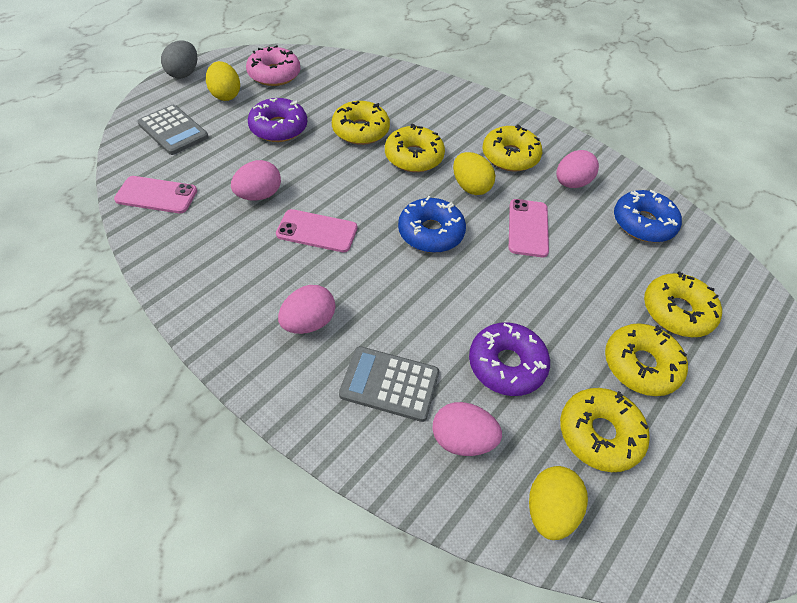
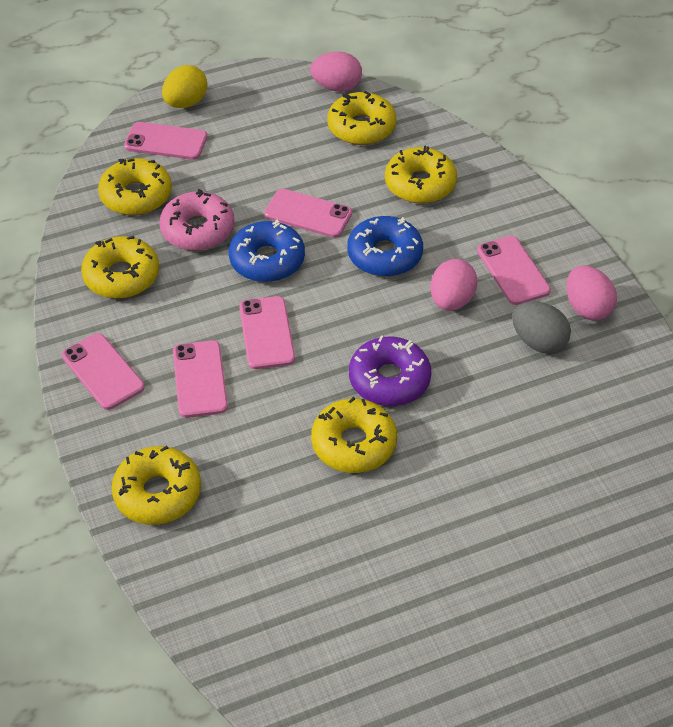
grey calculator: [137,105,209,155] [339,346,439,422] = 2 -> none = 0
pink egg: [231,160,281,201] [278,285,335,334] [432,402,502,456] [556,150,599,188] = 4 -> [310,52,362,92] [431,259,477,311] [566,266,617,321] = 3
pink phone: [114,176,197,213] [276,209,357,252] [509,199,549,257] = 3 -> [62,333,145,410] [124,122,207,160] [173,340,228,418] [239,296,295,369] [264,189,352,238] [477,236,551,305] = 6
purple donut: [248,98,307,142] [469,322,550,396] = 2 -> [349,335,431,406] = 1
yellow egg: [206,61,240,101] [453,152,495,195] [529,466,588,540] = 3 -> [162,65,207,108] = 1

